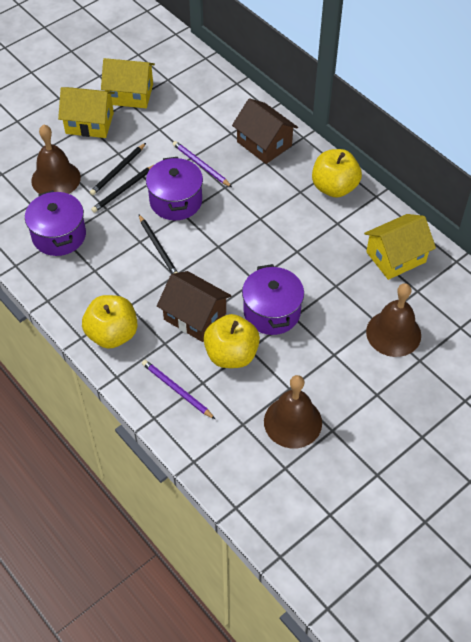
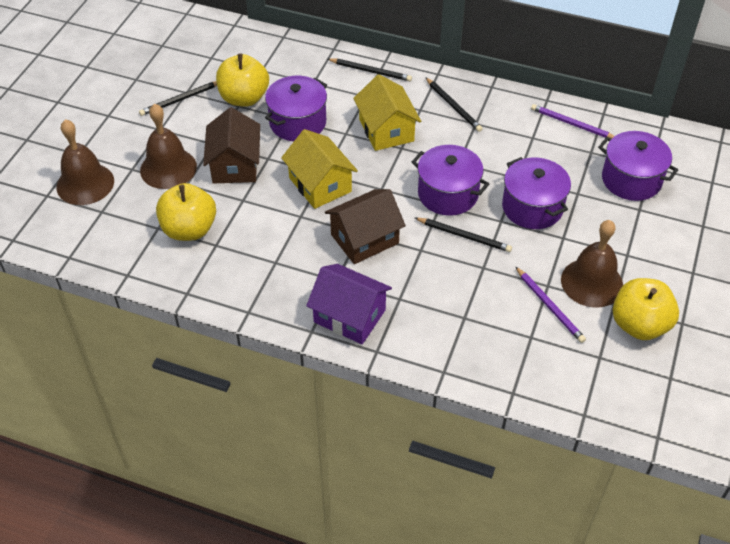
black pencil: [90,143,146,195] [91,165,154,213] [139,215,178,274] = 3 -> [139,81,217,116] [328,58,412,81] [415,218,512,252] [425,77,483,132] = 4
purple house: none = 0 -> [306,264,392,344] = 1
purple pot: [25,190,86,256] [146,157,203,220] [242,264,304,335] = 3 -> [265,76,327,141] [412,145,489,216] [502,157,571,229] [598,131,678,201] = 4
yellow house: [58,87,115,138] [101,58,155,108] [364,214,436,280] = 3 -> [281,129,358,209] [353,74,421,151] = 2

